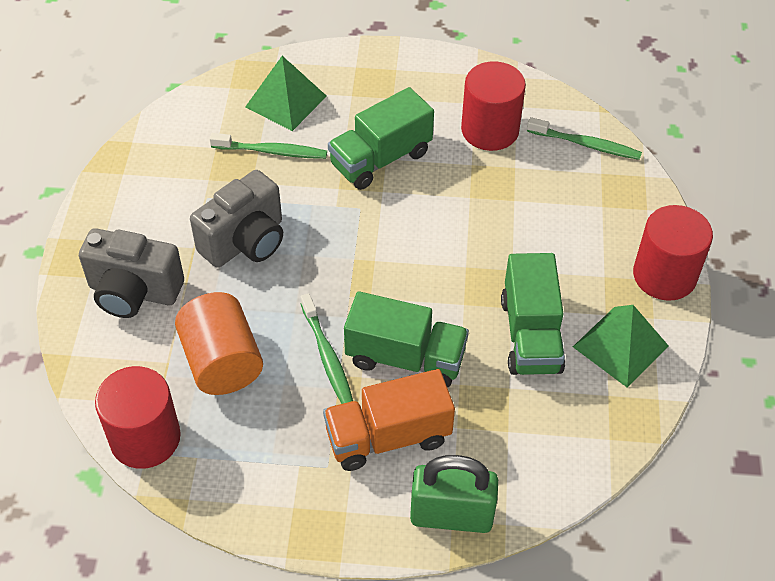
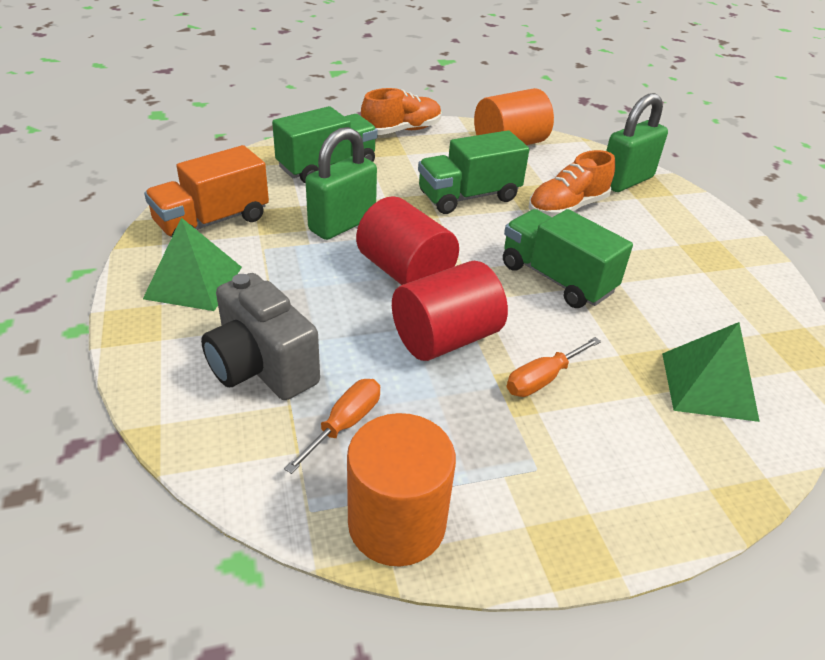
green padlock: [410,455,498,533] = 1 -> [306,127,377,240] [606,93,668,192] = 2
green toothbrush: [209,133,327,159] [300,293,353,404] [527,117,642,160] = 3 -> none = 0
grey camera: [79,228,184,318] [190,170,283,268] = 2 -> [201,273,320,400] = 1
orange cylinder: [175,292,263,395] = 1 -> [347,413,456,566] [474,88,554,145] = 2
orange screwdriver: none = 0 -> [284,379,380,474] [507,337,601,397] = 2
orange shoe: none = 0 -> [361,88,442,135] [528,150,615,217] = 2
red cylinder: [95,366,181,469] [461,61,526,151] [633,205,713,301] = 3 -> [356,196,459,285] [392,261,508,361] = 2

